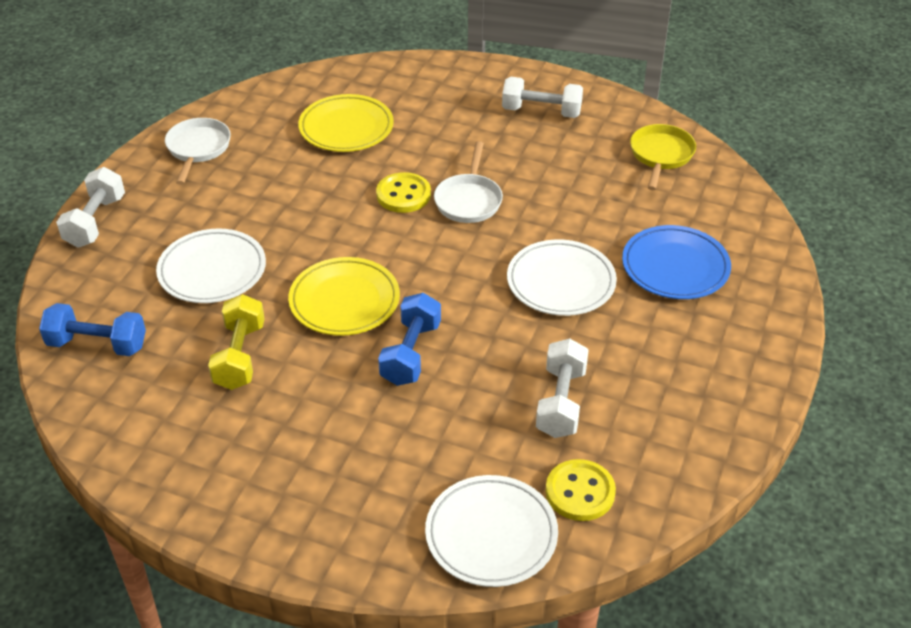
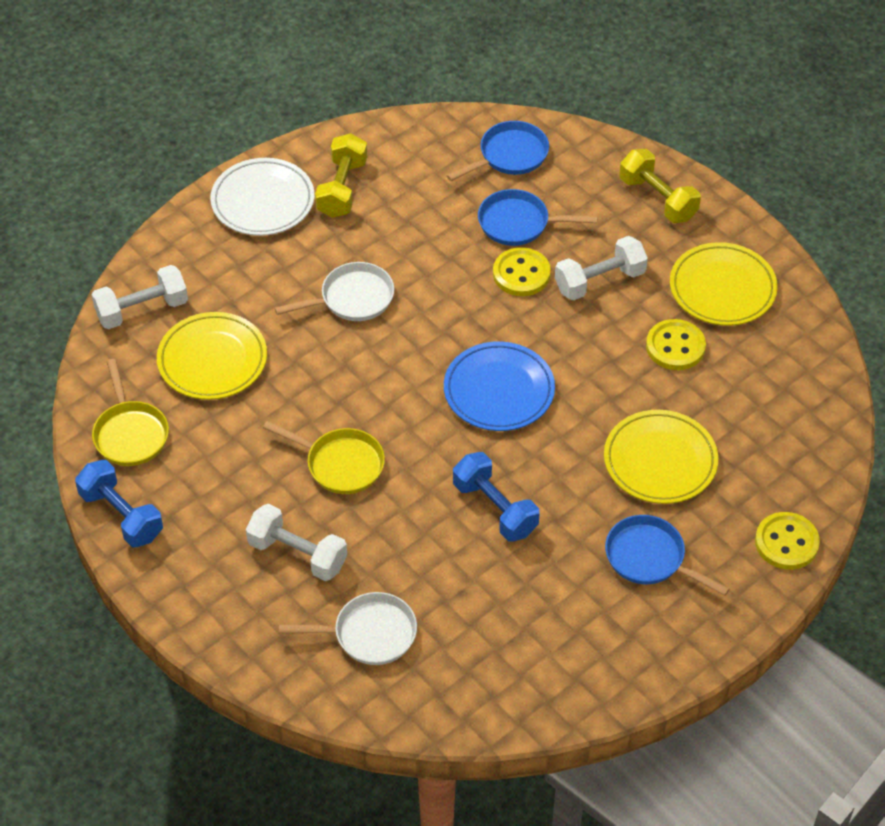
blue pan: none = 0 -> [447,121,549,181] [478,189,598,246] [605,515,730,596] = 3
white plate: [156,228,266,303] [425,475,558,587] [507,239,617,316] = 3 -> [210,158,314,236] = 1
yellow button: [376,172,431,213] [546,459,616,521] = 2 -> [493,247,551,296] [646,319,706,370] [755,512,820,570] = 3
yellow dumbbell: [208,294,265,390] = 1 -> [315,133,367,218] [619,149,701,223] = 2
yellow pan: [630,124,696,190] = 1 -> [92,359,169,466] [263,421,385,494] = 2
yellow plate: [288,257,400,336] [298,94,394,152] = 2 -> [157,312,267,400] [604,410,718,504] [670,242,778,326] = 3

